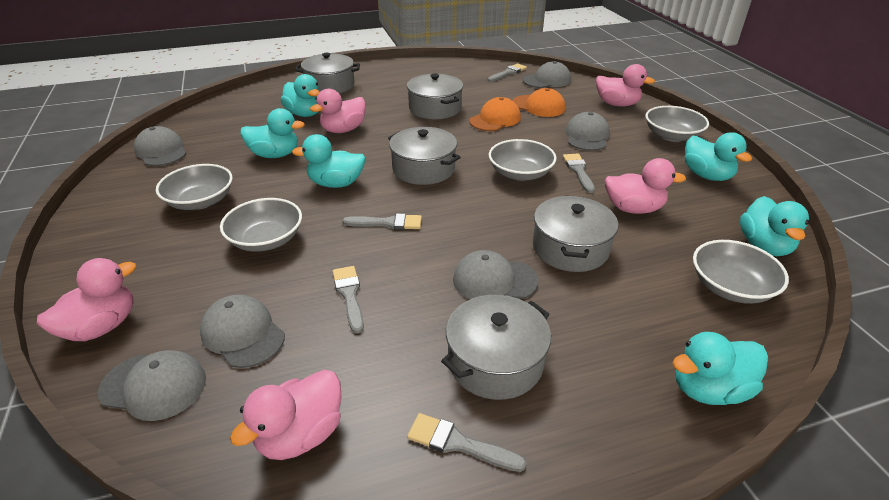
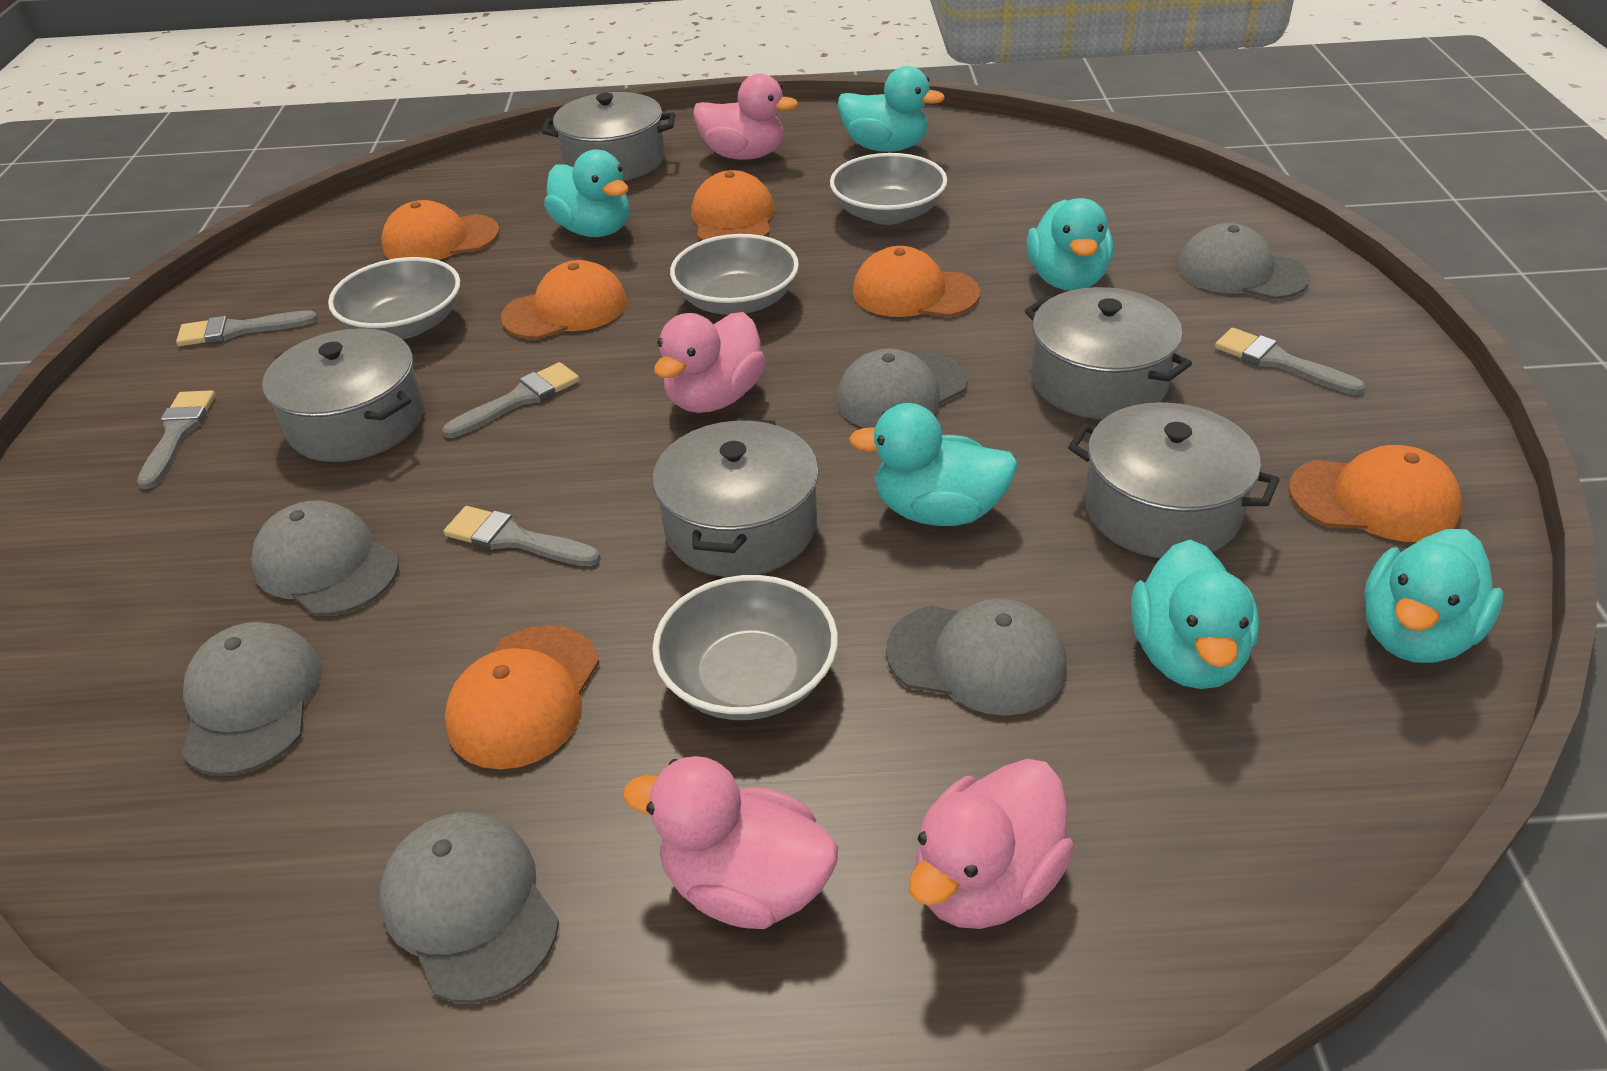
grey bowl: [156,164,233,210] [220,198,302,252] [489,139,556,181] [645,106,709,142] [693,240,789,304] = 5 -> [328,257,460,339] [652,575,838,720] [670,234,799,315] [830,153,947,225] = 4
orange cap: [469,97,521,131] [512,88,565,117] = 2 -> [381,200,500,260] [445,625,599,769] [501,260,627,339] [691,170,775,241] [853,246,980,317] [1289,445,1462,542] = 6
pink duck: [36,258,136,341] [230,370,342,460] [310,89,366,133] [596,64,655,107] [605,158,686,214] = 5 -> [623,756,838,929] [654,312,766,413] [693,74,798,160] [909,759,1075,929] = 4

